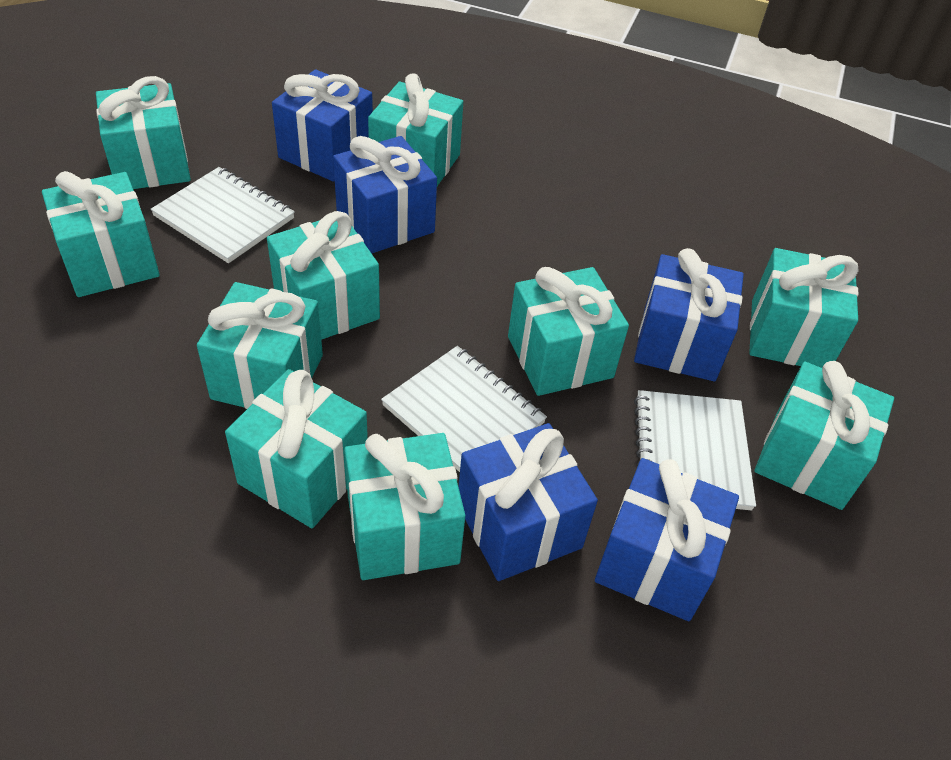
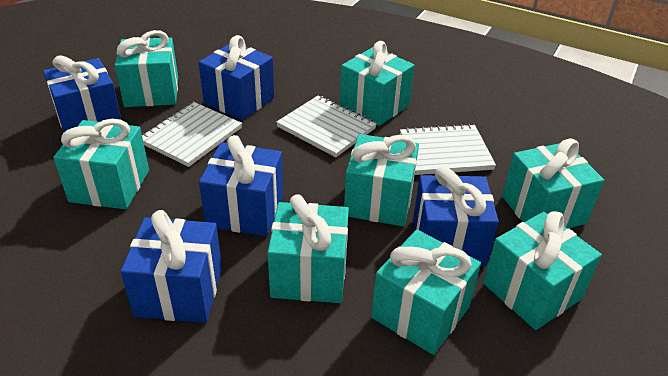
turquoise gift: [42,171,160,297] [96,76,191,189] [197,282,323,409] [225,369,368,528] [267,211,380,340] [344,433,466,580] [368,73,463,186] [508,267,629,396] [749,248,859,368] [754,361,894,510] = 10 -> [53,119,149,209] [115,30,178,107] [267,194,349,303] [340,41,415,126] [344,134,419,226] [371,230,481,355] [483,211,602,330] [502,139,604,229] = 8

